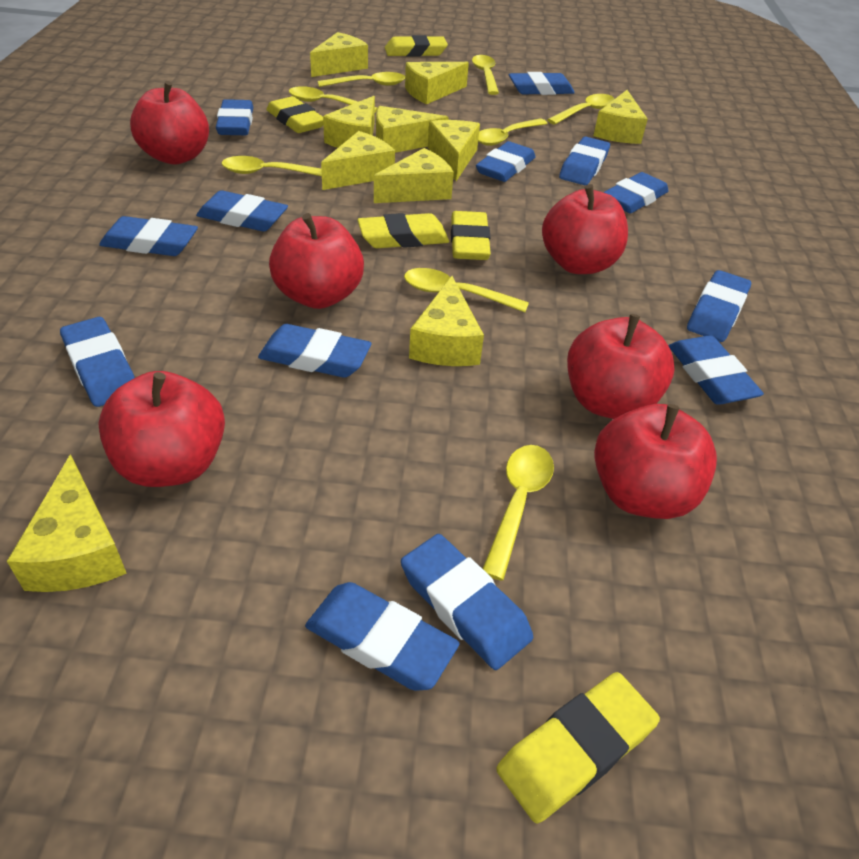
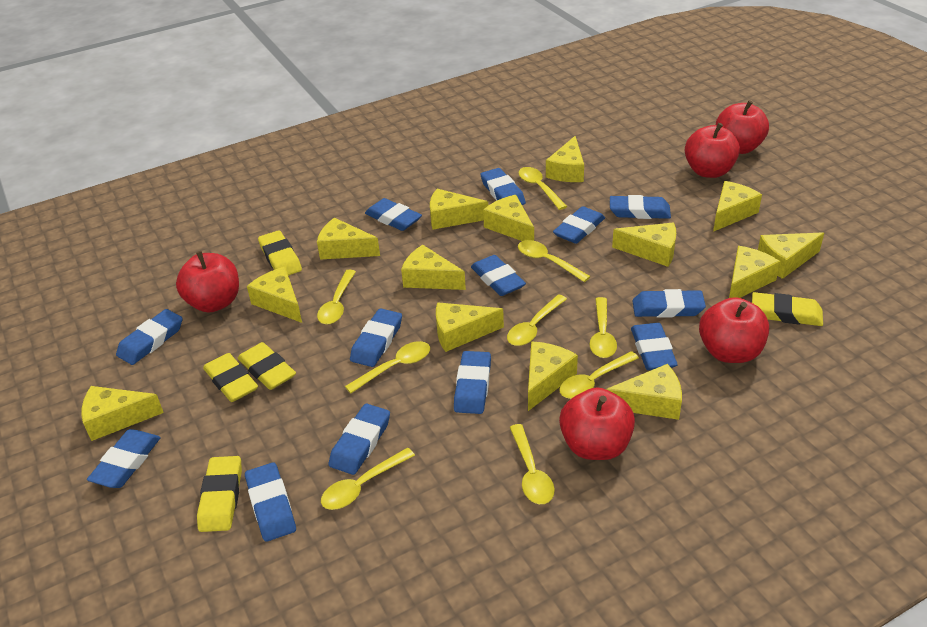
red apple: [98,371,225,487] [130,81,209,165] [269,213,364,309] [542,184,628,274] [567,314,675,419] [594,404,717,519] = 6 -> [176,251,239,313] [559,388,635,460] [685,123,740,178] [699,297,769,363] [716,100,769,154] = 5
yellow cheese: [7,454,127,592] [310,32,368,77] [321,131,395,190] [323,96,375,148] [374,148,454,203] [376,106,449,153] [405,62,469,104] [409,276,484,366] [428,120,480,181] [593,90,648,144] = 10 -> [81,386,164,441] [247,267,302,323] [317,217,380,260] [401,245,466,290] [430,189,488,230] [436,302,504,352] [483,195,534,241] [528,341,578,411] [546,136,584,182] [606,364,682,420] [612,223,676,267] [713,181,762,232] [729,246,781,298] [758,232,824,279] = 14
yellow spoon: [222,156,322,176] [289,86,378,112] [318,72,405,87] [404,268,529,312] [472,55,499,95] [478,118,548,146] [483,445,554,580] [547,94,614,125] = 8 -> [317,270,356,324] [321,448,415,510] [345,341,430,393] [507,294,567,346] [510,424,555,504] [518,240,591,282] [519,167,567,210] [559,351,639,399] [590,297,617,358] = 9

